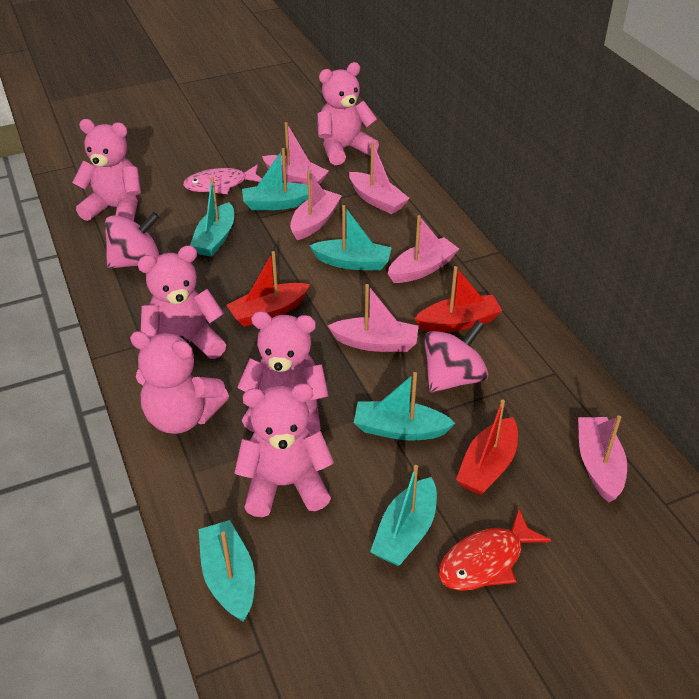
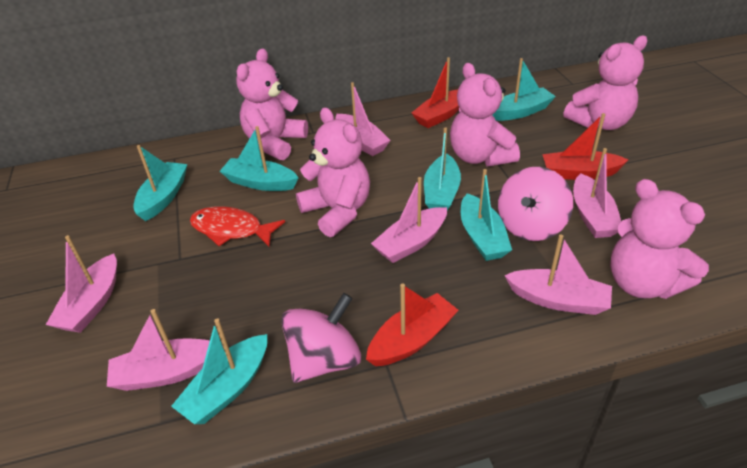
pink fish: [183,164,262,194] = 1 -> none = 0
pink teddy bear: [72,119,141,221] [130,331,229,434] [137,245,226,359] [234,383,334,517] [237,311,329,434] [317,62,379,165] = 6 -> [236,48,308,160] [296,107,370,237] [450,63,520,166] [563,36,647,130] [610,179,709,299] = 5

